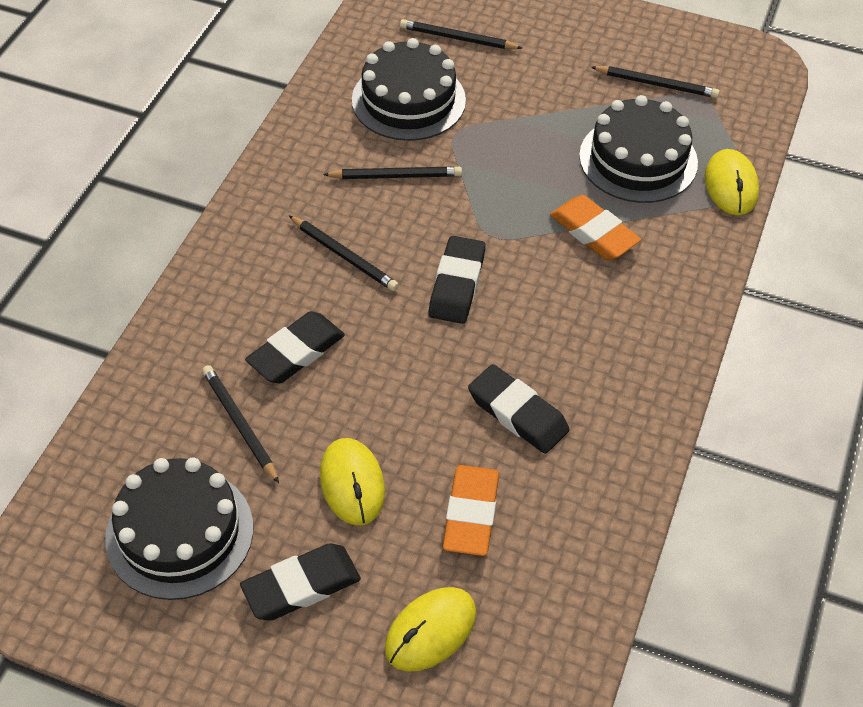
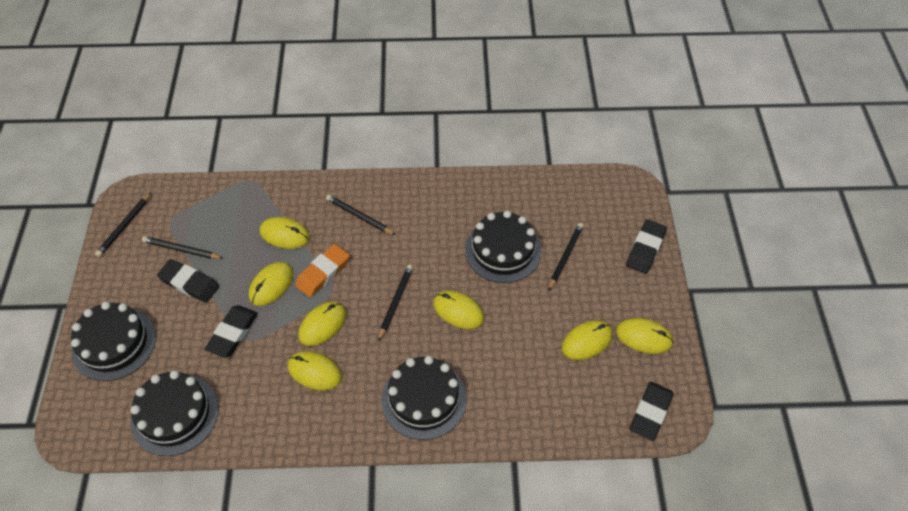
black cake: [105,458,253,600] [352,38,466,141] [579,95,698,203] = 3 -> [71,302,156,381] [130,371,219,456] [381,356,467,440] [465,211,541,283] = 4
orange eraser: [443,465,499,556] [550,195,641,260] = 2 -> [295,244,350,297] = 1
yellow mouse: [320,438,385,525] [385,587,476,672] [705,149,759,215] = 3 -> [249,262,293,306] [260,217,310,249] [288,351,342,390] [298,302,346,346] [433,291,484,329] [562,320,613,360] [616,318,674,354] = 7

